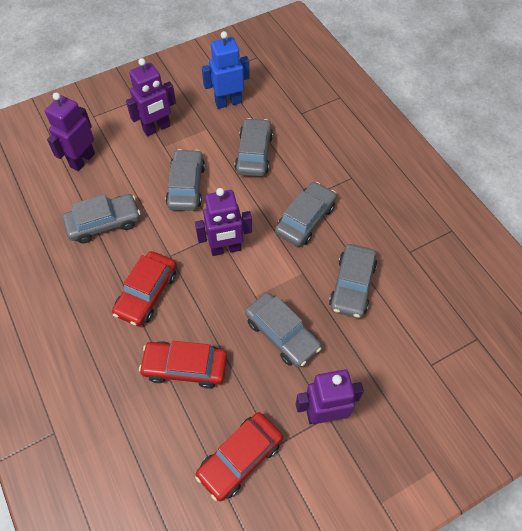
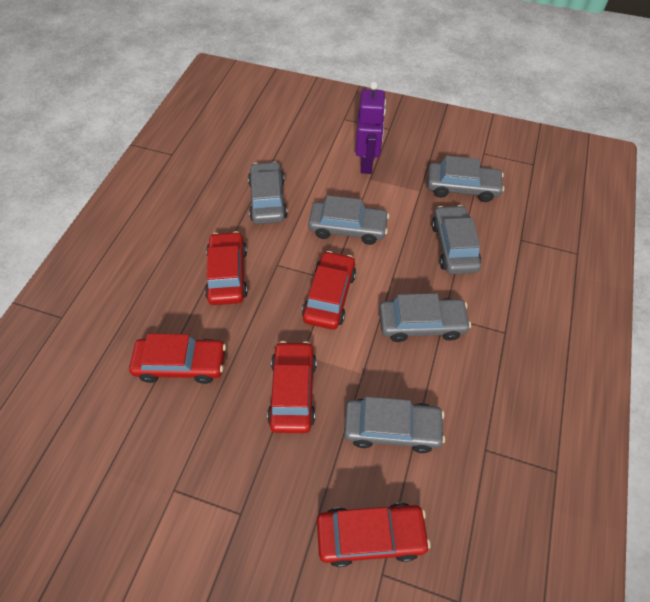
blue robot: [202,31,250,109] = 1 -> none = 0
purple robot: [45,93,95,171] [126,58,176,136] [195,188,252,256] [296,369,364,424] = 4 -> [355,81,386,174] = 1
red car: [112,251,177,326] [139,341,227,389] [195,412,283,501] = 3 -> [129,334,226,384] [205,231,248,305] [267,341,317,433] [302,251,356,330] [317,503,430,567] = 5

